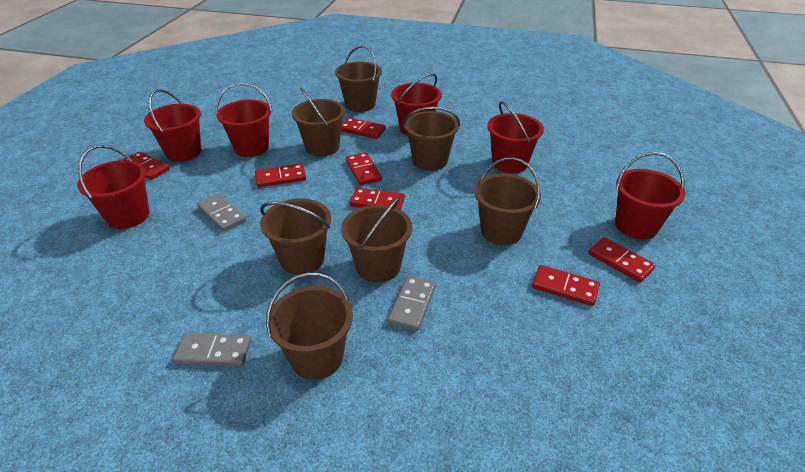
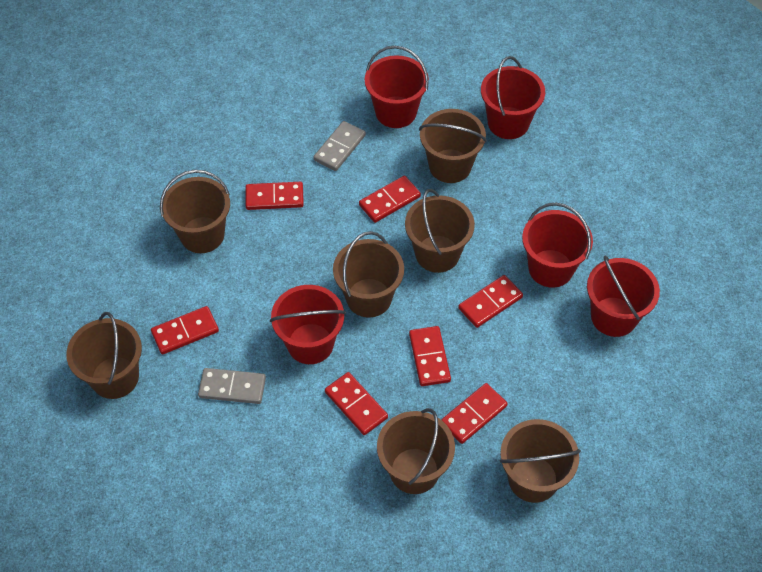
grey domino: [173,333,251,367] [197,194,246,232] [388,276,436,331] = 3 -> [198,368,266,404] [313,121,366,171] = 2
red bucket: [77,145,150,229] [144,89,201,162] [216,82,272,157] [391,73,442,136] [488,101,544,173] [615,152,686,240] = 6 -> [270,285,346,364] [365,46,429,128] [481,56,545,139] [522,202,593,288] [587,256,660,337] = 5

